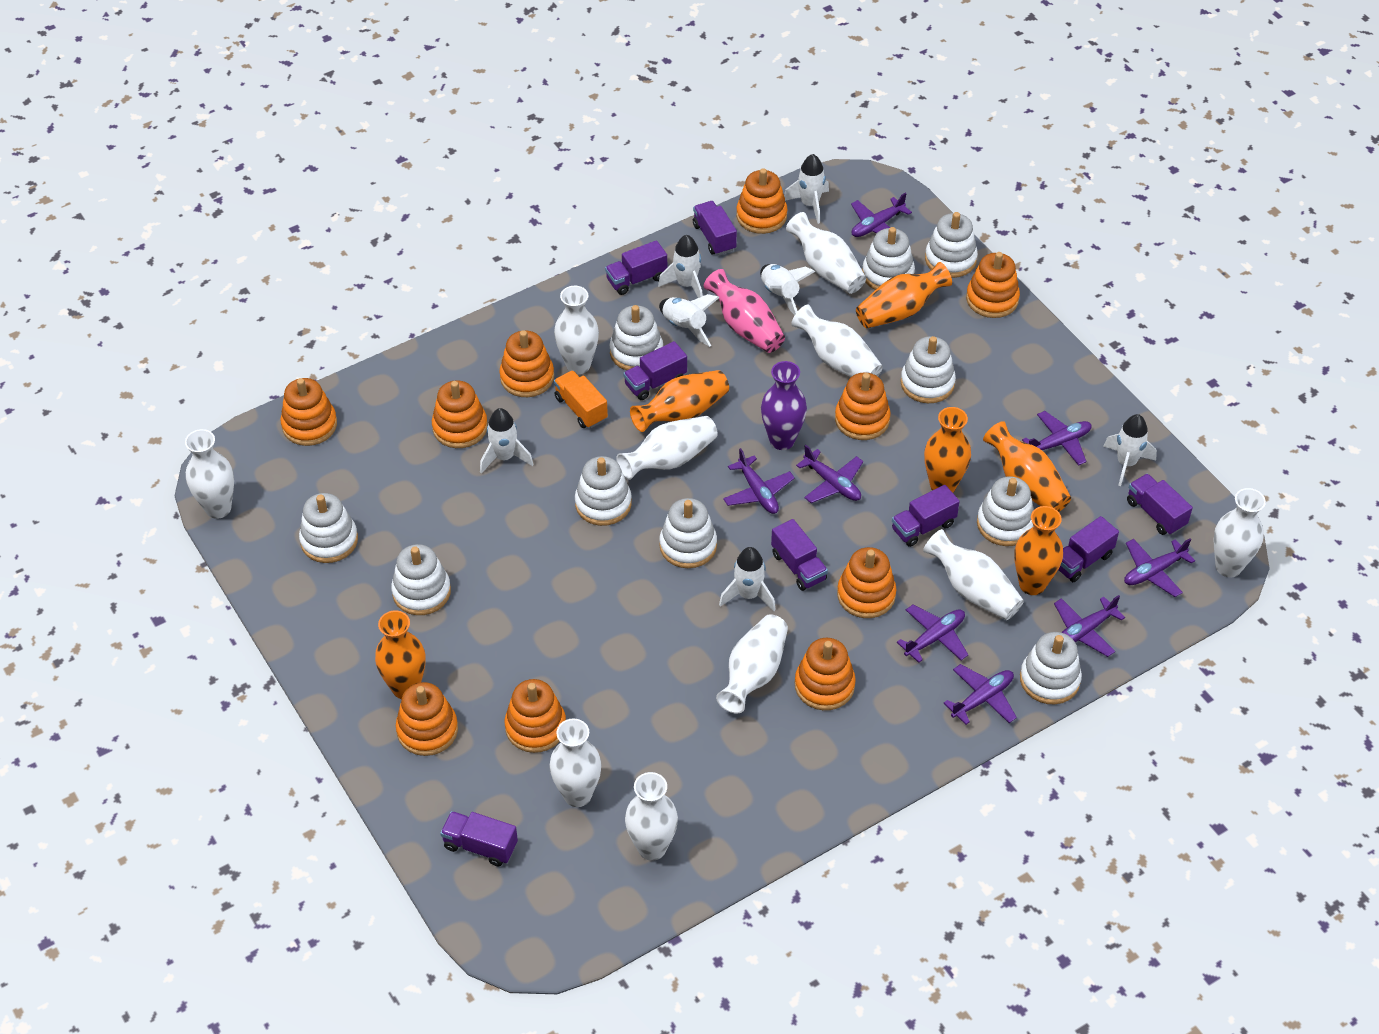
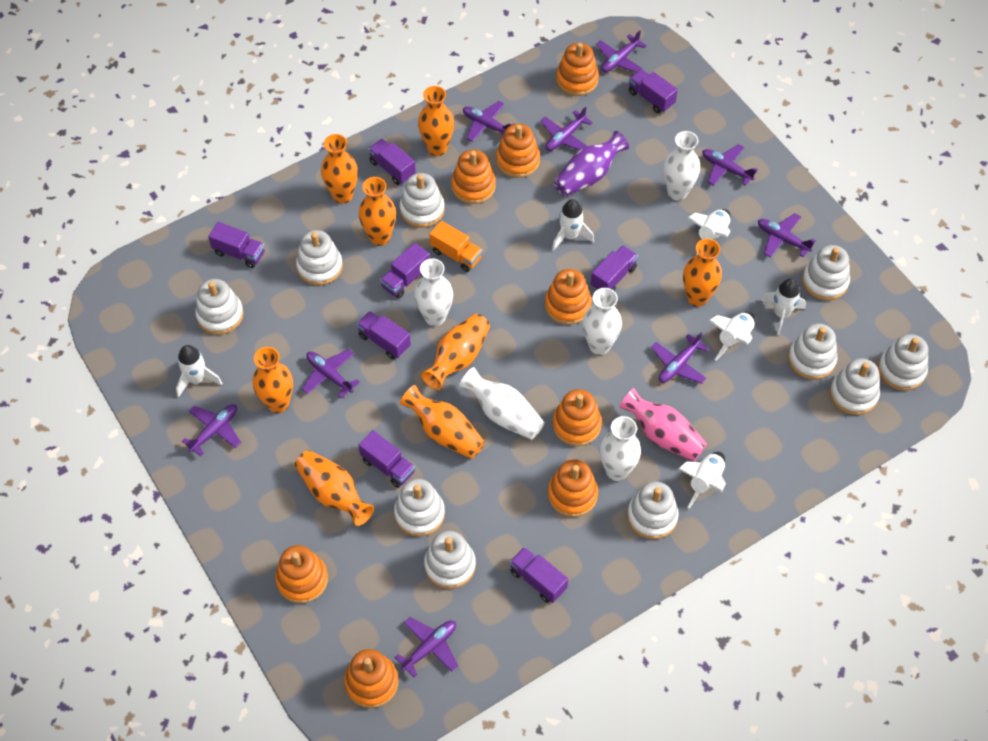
orange stacking toy: [280,378,337,446] [396,682,458,756] [432,380,488,448] [499,330,554,397] [505,679,566,753] [736,168,787,234] [795,638,856,710] [835,372,891,440] [837,547,897,618] [966,252,1020,318] = 10 -> [275,545,328,604] [344,649,399,708] [451,150,496,204] [496,124,540,178] [545,269,592,325] [548,460,598,517] [553,389,602,446] [556,43,599,96] = 8
orange vase: [375,610,426,699] [630,370,729,432] [856,262,952,328] [924,407,971,493] [983,421,1071,512] [1014,506,1063,595] = 6 -> [253,347,293,413] [295,450,374,526] [321,134,358,204] [358,177,396,246] [400,385,485,459] [418,86,454,156] [421,314,490,390] [683,238,722,307] = 8
purple plane: [723,448,795,514] [796,445,863,503] [851,192,912,237] [897,605,968,663] [944,664,1017,725] [1022,411,1092,466] [1054,595,1125,657] [1124,538,1195,597] = 8 -> [182,404,241,456] [302,349,360,398] [395,617,458,677] [463,101,514,142] [541,106,593,151] [596,30,647,73] [651,332,709,384] [702,144,758,186] [758,213,816,258] = 9
white rocket: [480,408,534,474] [658,235,703,298] [659,294,720,347] [719,547,776,611] [760,264,815,315] [784,154,829,224] [1103,414,1157,486] = 7 -> [176,345,222,397] [552,199,594,251] [678,452,726,509] [688,209,731,255] [709,312,756,361] [761,278,806,335] = 6
white vase: [185,429,234,519] [549,718,602,807] [554,286,599,374] [616,416,718,480] [625,772,678,861] [716,614,788,714] [786,212,866,294] [791,304,883,377] [923,529,1024,620] [1214,488,1266,577] = 10 -> [414,258,453,326] [459,367,545,440] [583,288,622,355] [600,416,641,481] [663,131,700,201] = 5

